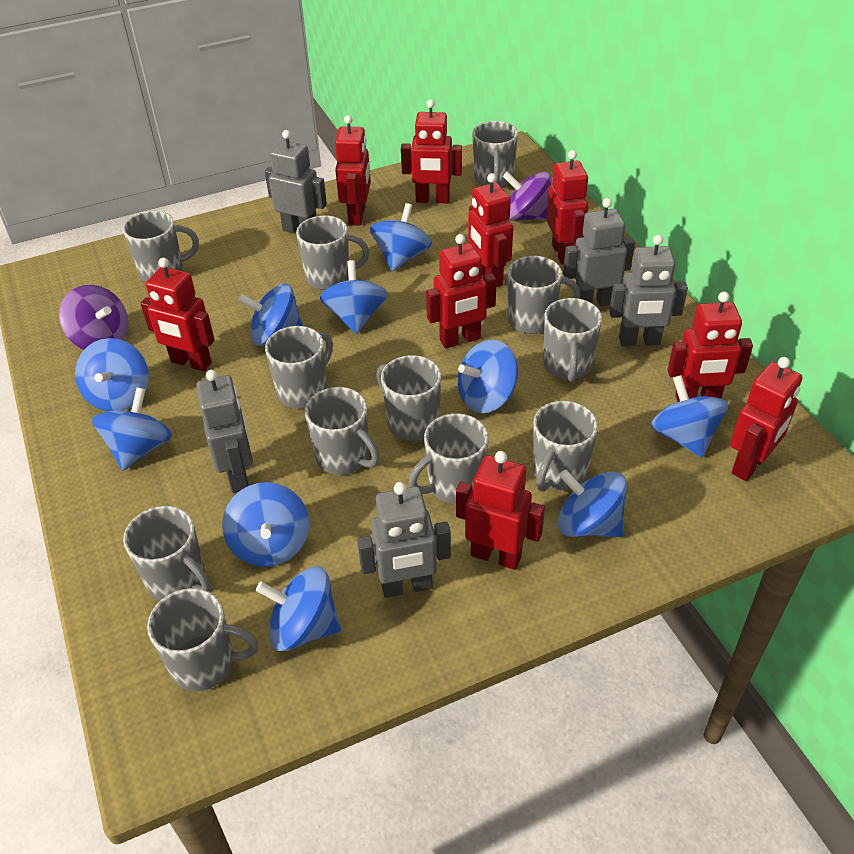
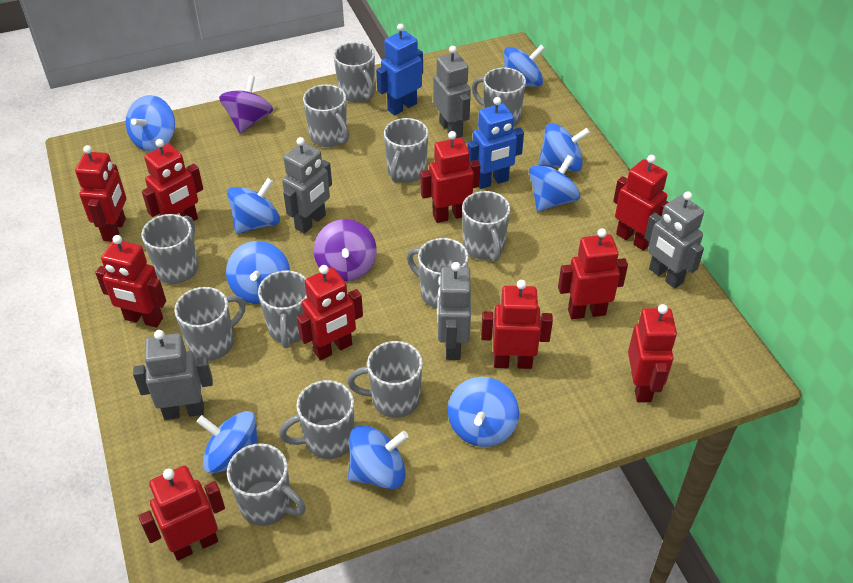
blue robot: none = 0 -> [376,24,423,115] [467,97,524,189] = 2
blue spinning top: [75,338,149,411] [92,388,172,471] [222,482,309,567] [238,284,303,346] [256,566,341,651] [320,260,388,334] [370,203,432,271] [458,340,518,413] [558,470,627,537] [651,375,729,457] = 10 -> [126,95,175,151] [197,411,258,473] [226,241,290,304] [227,178,280,234] [348,425,408,489] [448,377,519,447] [504,45,545,87] [529,155,580,212] [538,123,590,172] = 9
red robot: [140,258,215,371] [335,115,371,225] [401,99,462,203] [426,234,497,349] [456,451,545,570] [468,173,513,287] [546,150,588,265] [668,292,753,402] [730,357,803,481] = 9 -> [75,145,126,242] [95,235,166,328] [138,466,225,561] [142,139,203,221] [297,265,363,360] [420,131,481,223] [481,280,553,369] [558,228,628,319] [613,155,669,251] [628,304,677,402] = 10

